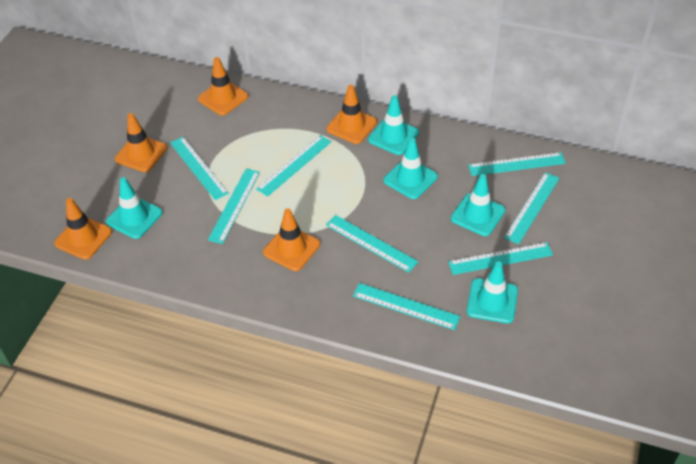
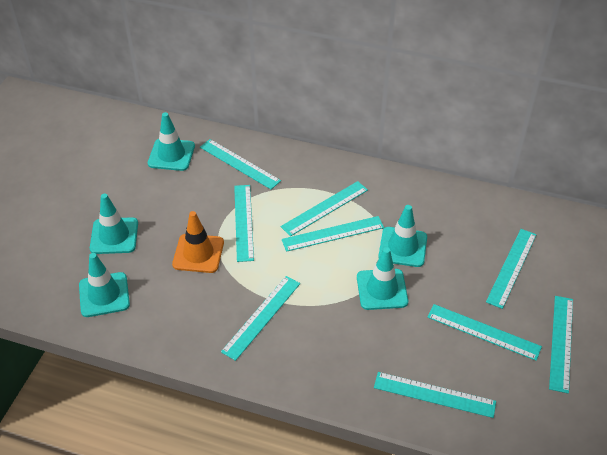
orange traffic cone: [54,198,112,260] [115,113,167,172] [198,57,248,115] [263,208,320,271] [326,85,377,144] = 5 -> [172,211,224,273] = 1
turquoise ruler: [170,137,229,200] [208,169,260,244] [256,135,331,197] [326,215,418,273] [353,283,460,330] [448,242,553,275] [468,152,566,176] [504,172,560,244] = 8 -> [200,139,281,189] [221,276,300,361] [234,185,254,262] [281,181,368,236] [282,216,384,252] [374,372,496,418] [427,304,542,361] [486,229,537,309] [549,296,573,394] = 9

